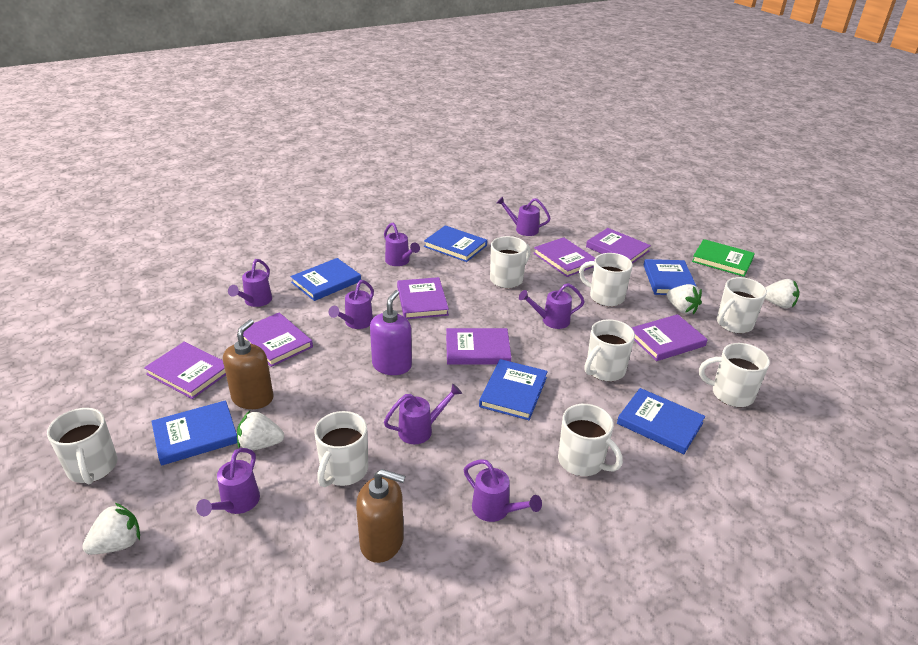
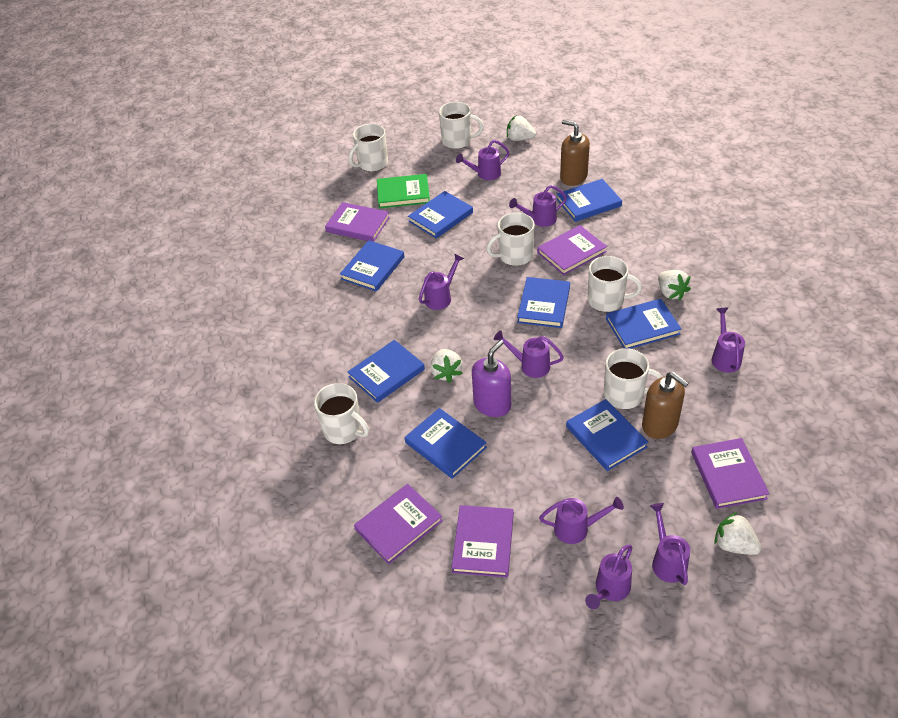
blue book: [151,400,237,466] [291,258,361,301] [424,225,487,262] [479,359,548,420] [617,388,705,454] [644,259,697,295] = 6 -> [340,240,404,292] [348,340,425,403] [405,408,487,479] [408,191,473,239] [517,277,570,328] [556,179,622,222] [566,399,648,471] [606,299,681,349] = 8
purple book: [144,342,226,399] [243,313,313,367] [397,277,449,319] [446,328,512,365] [533,237,595,277] [586,228,651,264] [631,314,708,361] = 7 -> [325,202,390,242] [354,484,443,564] [452,505,514,577] [537,225,607,275] [691,438,769,509] = 5
white mug: [47,408,117,484] [314,411,368,487] [490,236,531,288] [558,404,623,476] [579,253,633,306] [585,319,635,381] [699,343,770,407] [717,277,767,333] = 8 -> [314,383,369,444] [348,124,388,172] [439,102,484,149] [486,212,535,266] [588,256,642,312] [604,348,663,409] = 6

